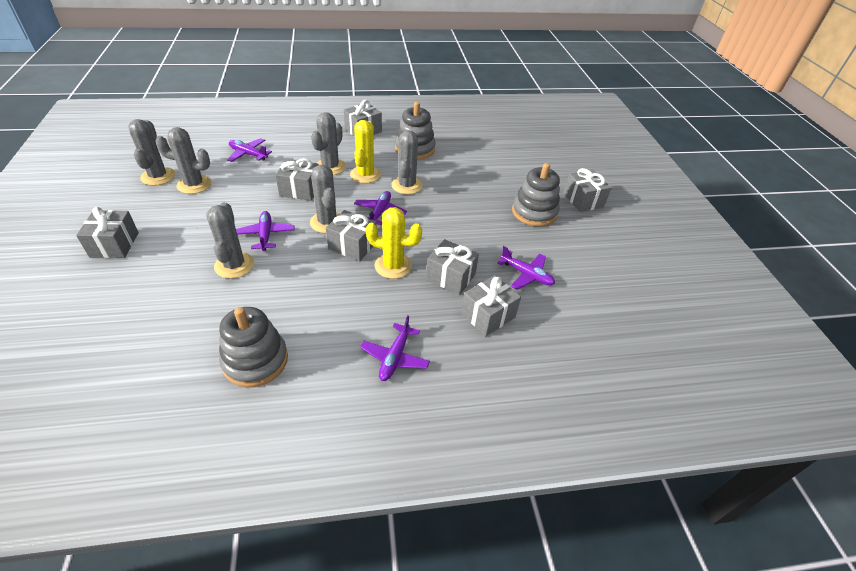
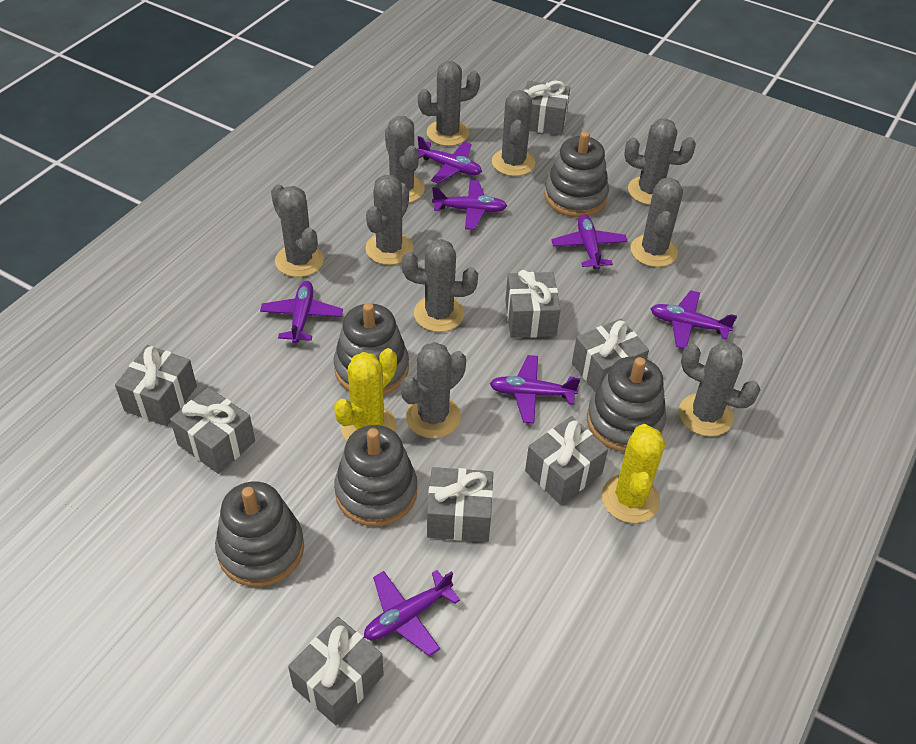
grey cactus: [128,119,175,186] [155,127,211,194] [206,202,254,279] [310,165,340,233] [311,112,346,175] [391,130,423,195] = 6 -> [271,184,324,277] [365,175,413,265] [385,116,425,203] [400,342,466,438] [402,239,478,332] [418,61,480,146] [492,90,535,176] [624,119,696,205] [631,178,683,267] [679,341,760,437] = 10
grey gift: [76,207,139,258] [275,158,319,201] [326,210,376,261] [344,100,382,137] [426,239,479,295] [461,275,521,336] [563,168,612,212] = 7 -> [115,345,197,426] [170,387,255,474] [288,617,384,726] [427,467,493,542] [505,270,561,338] [524,81,570,135] [525,416,608,505] [572,319,649,392] = 8
grey stacking toy: [219,307,288,387] [395,102,436,160] [512,163,560,227] = 3 -> [215,481,304,587] [334,303,409,395] [334,425,417,526] [544,131,609,217] [587,356,666,452] = 5
purple plane: [227,138,272,162] [236,211,294,251] [354,191,407,225] [360,316,430,381] [497,246,555,290] = 5 -> [260,281,343,344] [364,570,460,656] [417,136,482,184] [432,180,507,230] [490,355,580,423] [551,214,628,270] [650,290,737,349] = 7

